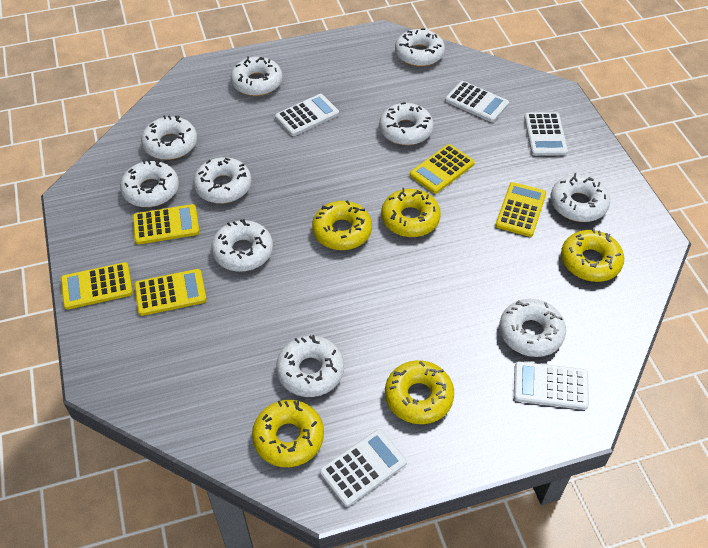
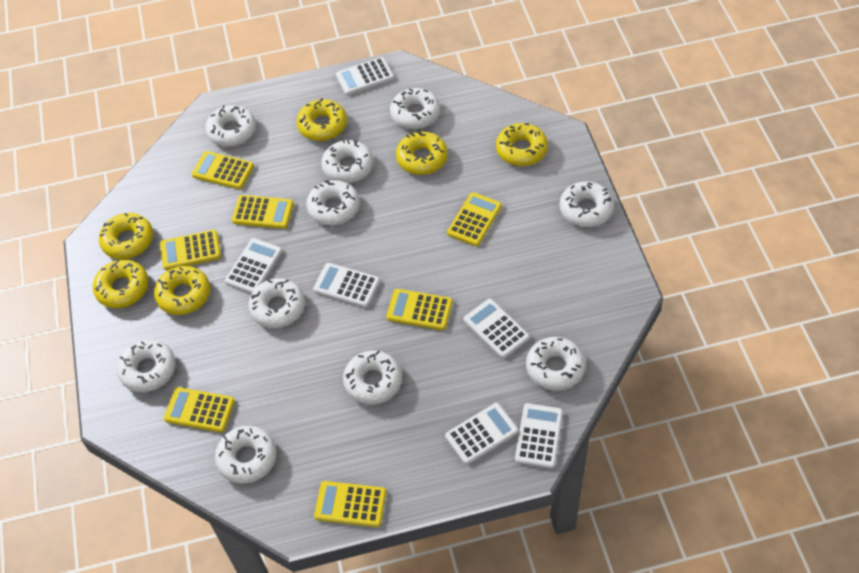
white calculator: [275,94,339,136] [320,429,407,507] [445,81,509,122] [514,361,589,410] [524,112,568,156] = 5 -> [225,238,282,294] [313,263,380,308] [336,57,394,95] [445,403,518,465] [464,299,530,359] [515,403,563,468] = 6
yellow calculator: [61,262,133,309] [133,204,199,245] [134,269,207,316] [410,144,475,194] [495,182,546,237] = 5 -> [160,230,221,270] [164,387,235,433] [192,151,254,189] [232,195,294,229] [314,481,386,527] [386,289,452,330] [447,192,502,246] = 7
yellow donut: [252,400,324,467] [312,200,372,250] [381,188,441,237] [385,360,454,424] [561,228,624,282] = 5 -> [93,259,149,308] [99,213,153,259] [154,266,210,315] [296,98,347,141] [396,130,448,175] [496,123,548,166] = 6

